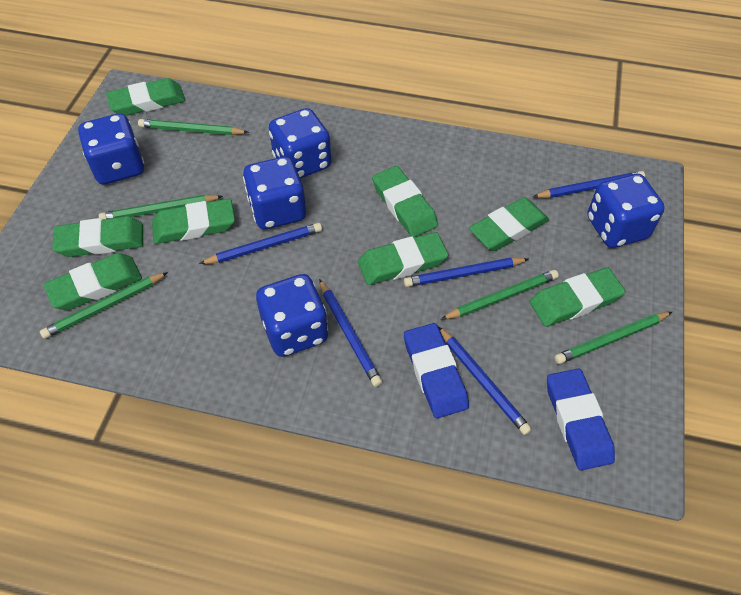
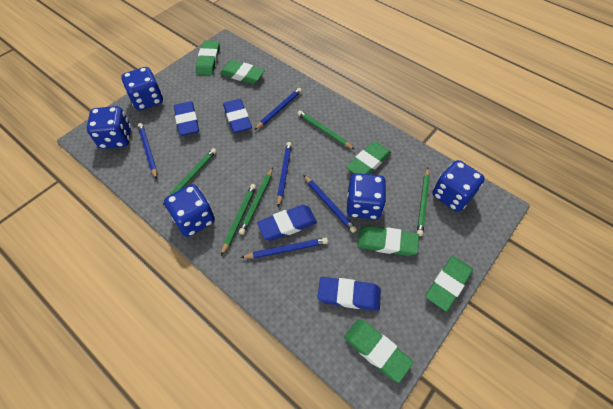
blue eraser: [404,323,469,418] [547,368,615,471] = 2 -> [174,101,199,136] [223,99,252,133] [257,205,317,241] [317,277,381,311] = 4
green eraser: [44,253,142,310] [52,216,143,257] [106,78,185,116] [152,199,235,244] [358,232,448,285] [372,166,438,238] [469,197,549,251] [529,267,625,327] = 8 -> [196,41,220,75] [220,60,265,84] [344,319,413,383] [346,141,391,174] [358,226,419,256] [425,256,473,312] = 6

